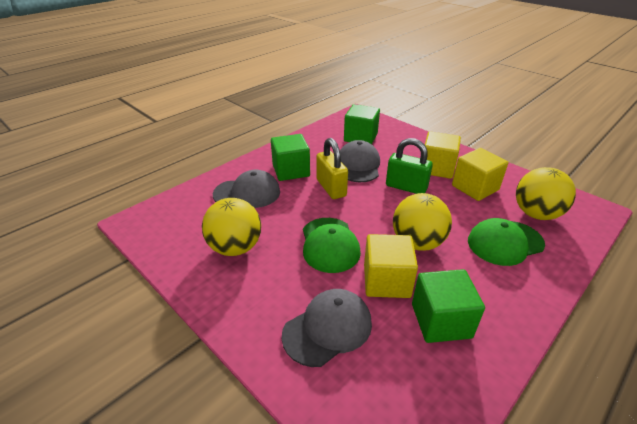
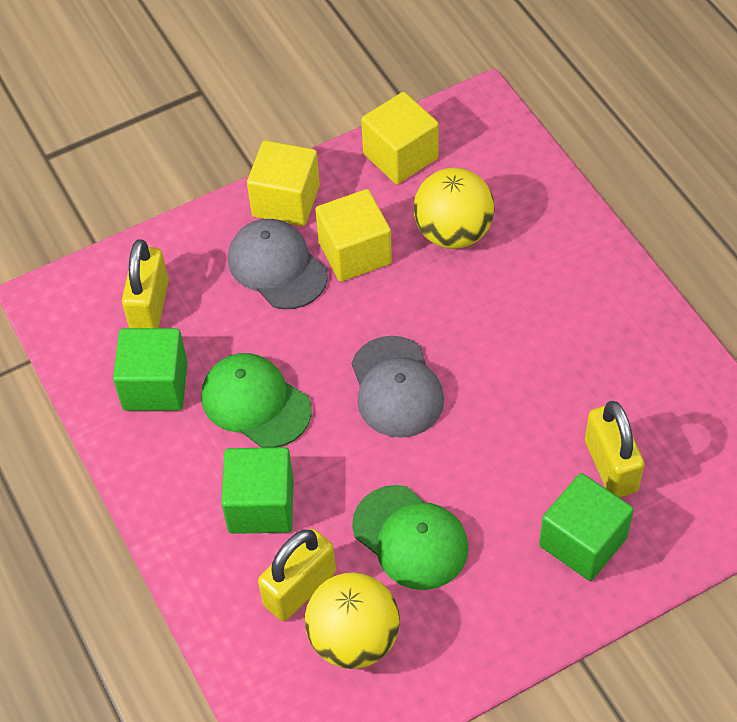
green padlock: [386,138,433,194] = 1 -> none = 0
grey cap: [213,170,280,208] [282,289,372,367] [340,140,380,182] = 3 -> [228,219,328,309] [352,336,444,438] = 2
yellow ball: [202,198,261,256] [393,193,452,251] [516,167,576,220] = 3 -> [305,572,400,669] [413,168,495,249] = 2
yellow padlock: [316,138,348,199] = 1 -> [122,239,169,328] [258,529,336,621] [585,401,644,498] = 3

